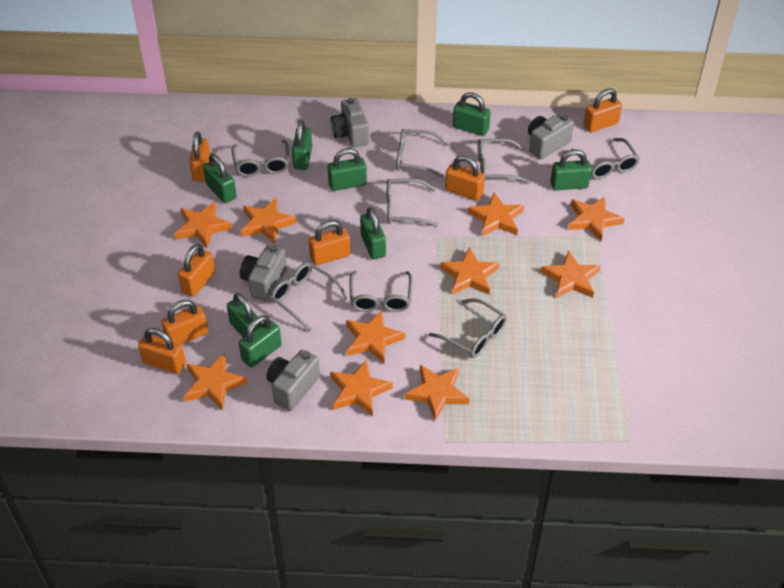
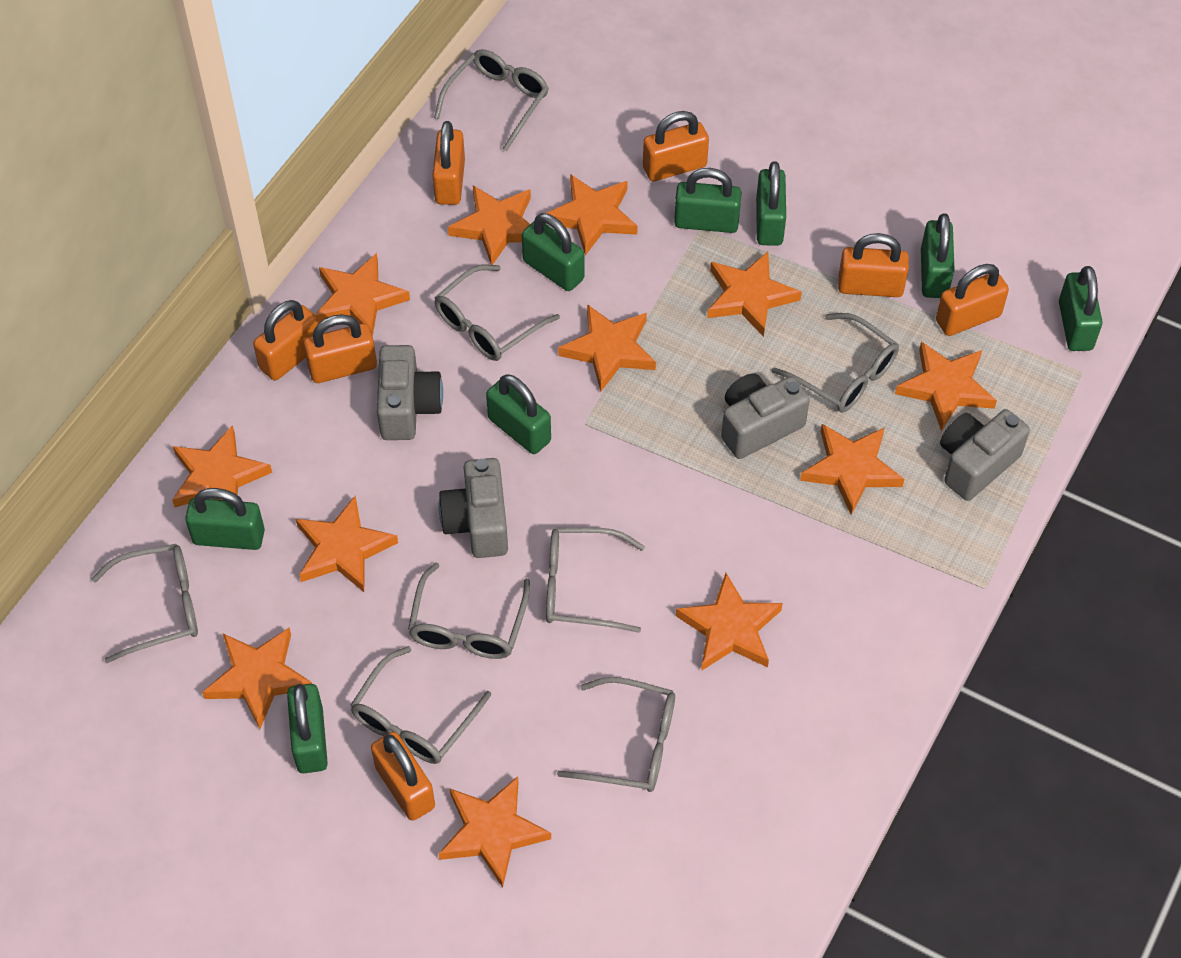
orange star: [174,202,232,248] [184,353,247,410] [241,198,297,244] [330,359,393,416] [346,310,406,363] [404,365,469,421] [440,247,500,295] [468,192,524,236] [541,250,600,298] [568,196,625,241] = 10 -> [172,425,272,507] [202,628,312,729] [296,496,398,592] [315,253,410,337] [439,776,551,888] [448,185,531,265] [545,174,638,256] [558,304,656,392] [676,573,783,671] [707,252,802,337] [800,424,904,515] [895,342,997,431] = 12

